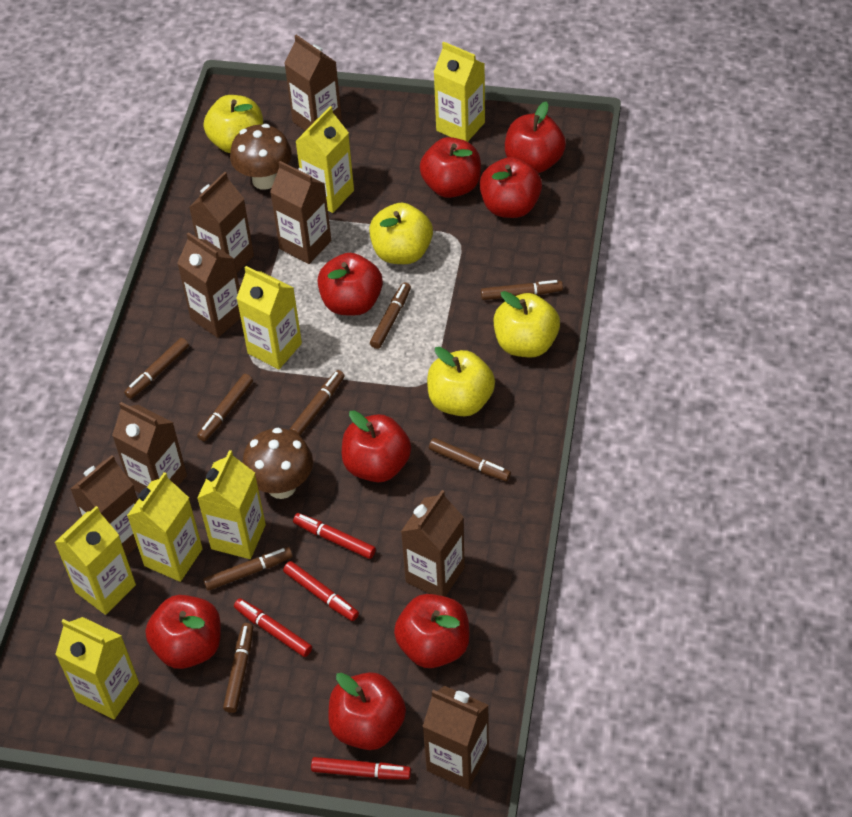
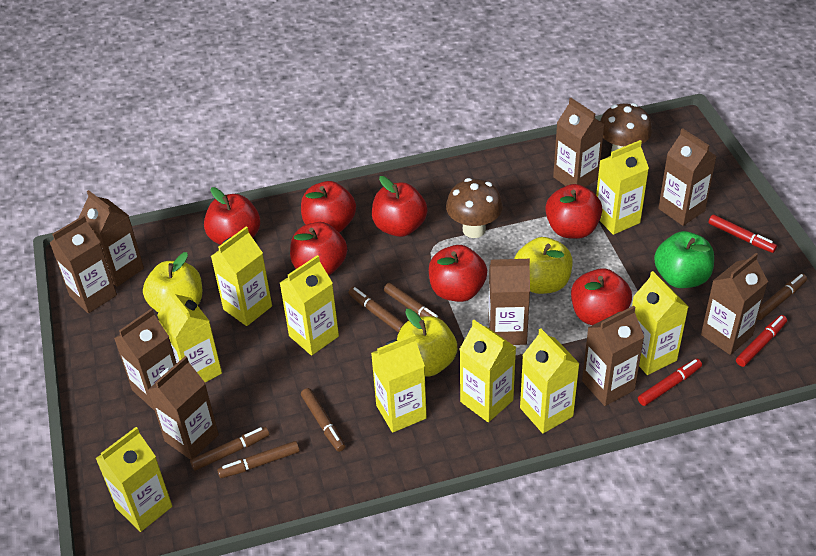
brown carton: [70,455,138,556] [112,402,187,493] [177,232,241,338] [189,172,254,272] [270,161,331,264] [284,35,342,131] [401,490,465,597] [423,686,489,790] = 8 -> [50,215,117,313] [79,190,144,287] [114,308,177,410] [148,356,219,460] [488,259,530,345] [553,98,605,187] [582,306,644,406] [658,128,717,226] [701,253,768,355] = 9
brown marker: [124,338,189,399] [197,374,253,441] [203,547,293,591] [223,623,253,713] [290,370,345,436] [370,283,411,349] [429,438,511,481] [481,280,563,300] = 8 -> [190,427,269,471] [217,441,300,478] [301,388,345,452] [348,287,405,333] [384,283,444,321] [758,274,807,320] = 6
green apple: none = 0 -> [654,231,714,288] = 1
red apple: [145,595,221,669] [317,253,383,316] [328,672,406,750] [342,410,411,483] [394,594,470,668] [420,137,481,198] [479,157,542,218] [505,102,566,173] = 8 -> [204,187,260,245] [290,222,347,276] [301,181,356,233] [372,176,427,237] [429,245,487,302] [545,184,602,239] [571,268,632,325] = 7
red marker: [234,598,312,657] [283,561,359,621] [293,513,376,559] [311,757,411,780] = 4 -> [638,359,702,406] [708,215,777,253] [736,315,787,367] = 3
yellow apple: [204,95,263,153] [369,203,433,264] [427,347,495,417] [494,291,560,357] = 4 -> [143,252,203,313] [397,309,457,377] [514,237,573,294] = 3
yellow carton: [54,506,136,615] [55,617,139,719] [127,472,203,582] [197,450,266,559] [237,266,302,369] [295,106,354,213] [434,42,485,142] = 7 -> [95,427,172,532] [157,288,222,383] [211,227,272,326] [280,255,339,356] [371,334,427,433] [460,320,516,422] [520,328,580,433] [596,140,649,235] [632,271,688,375] = 9

